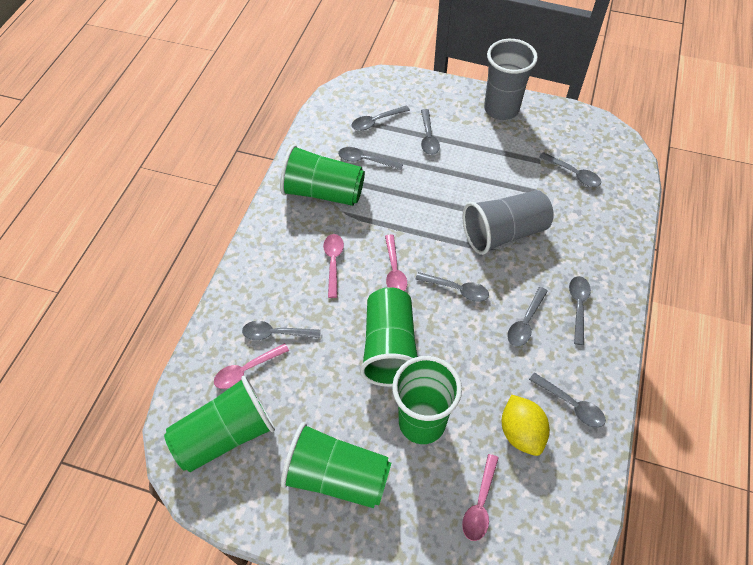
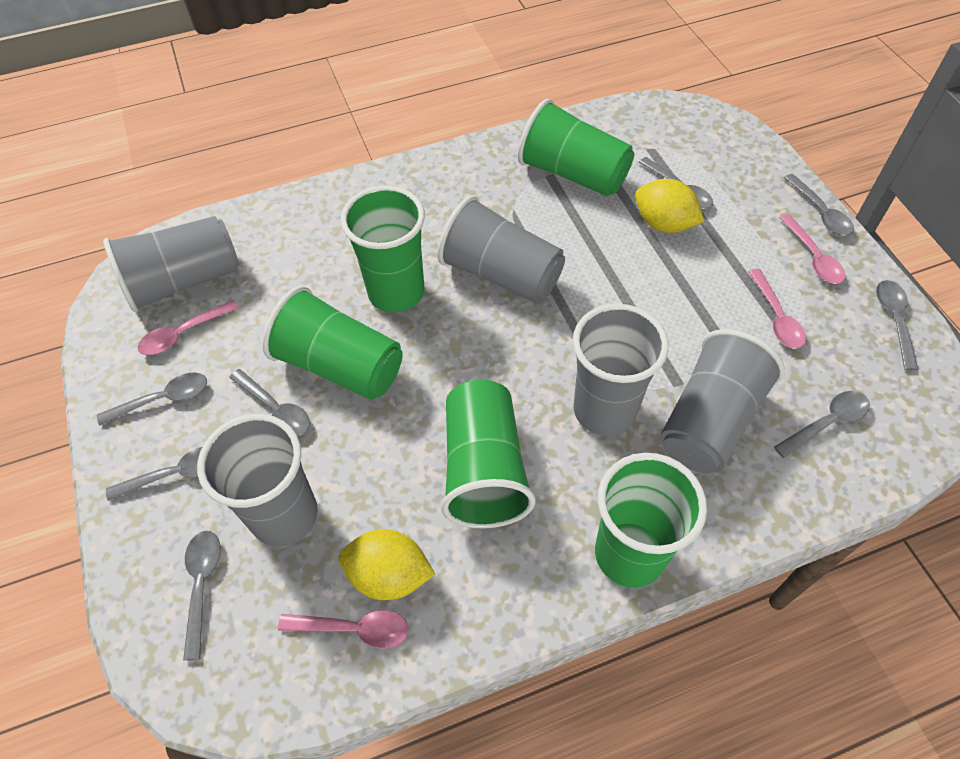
grey cup: [463,190,554,255] [484,39,538,120] = 2 -> [103,216,239,312] [197,414,318,547] [438,196,565,303] [573,304,669,436] [660,329,785,473] = 5
grey spoon: [242,321,321,340] [338,147,403,170] [351,105,410,131] [415,272,489,302] [421,109,440,155] [507,287,548,347] [529,373,606,428] [539,152,601,187] [569,276,591,345] = 9 -> [97,373,207,426] [106,447,202,501] [183,531,221,661] [229,369,310,436] [639,157,713,209] [774,391,870,458] [784,174,854,236] [876,280,918,370] = 8
yellow lemon: [502,394,550,456] = 1 -> [338,529,435,600] [635,179,704,233] = 2

